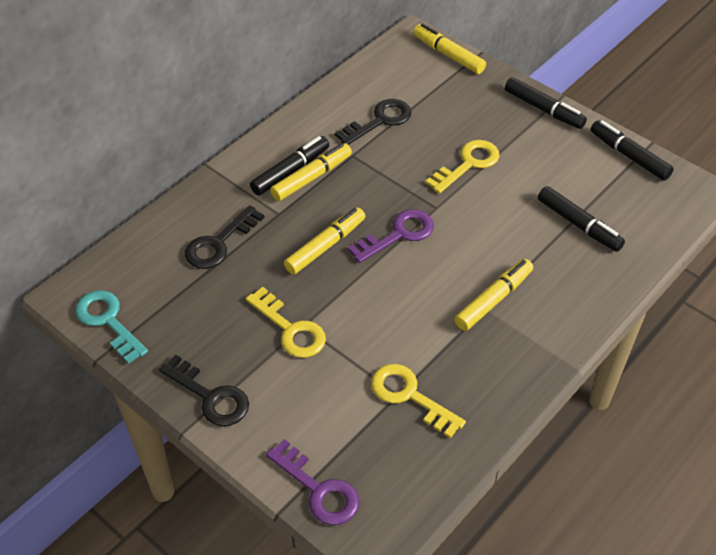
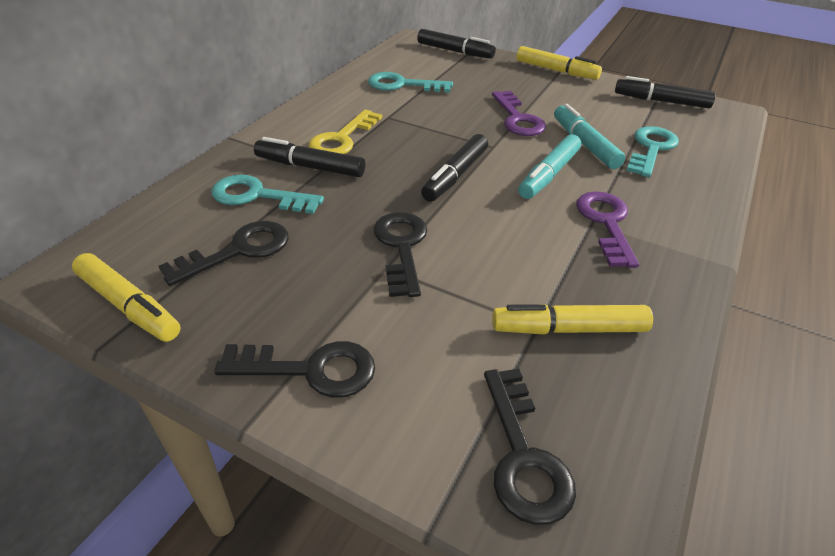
black key: [159,355,249,426] [185,205,264,269] [335,99,411,145] = 3 -> [159,221,289,286] [214,341,375,398] [373,212,427,297] [484,368,576,525] = 4
turquoise key: [75,290,148,364] = 1 -> [211,174,324,214] [368,72,453,93] [626,126,679,177] = 3
turquoise marker: none = 0 -> [518,134,581,199] [554,104,625,169] = 2
yellow key: [246,287,326,358] [371,364,466,439] [425,140,500,194] = 3 -> [308,109,382,154] = 1
yellow marker: [270,143,352,201] [284,207,365,275] [413,24,486,74] [454,259,533,331] = 4 -> [72,253,181,342] [492,304,653,335] [516,46,602,80] = 3

